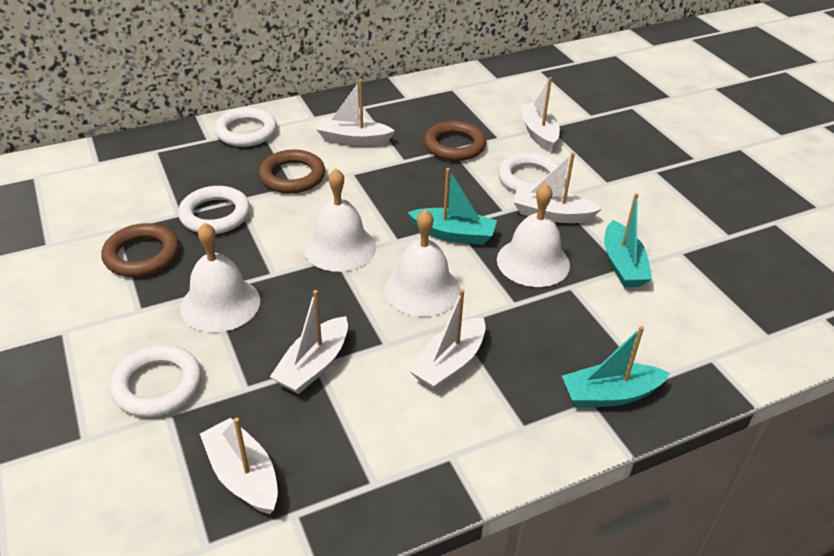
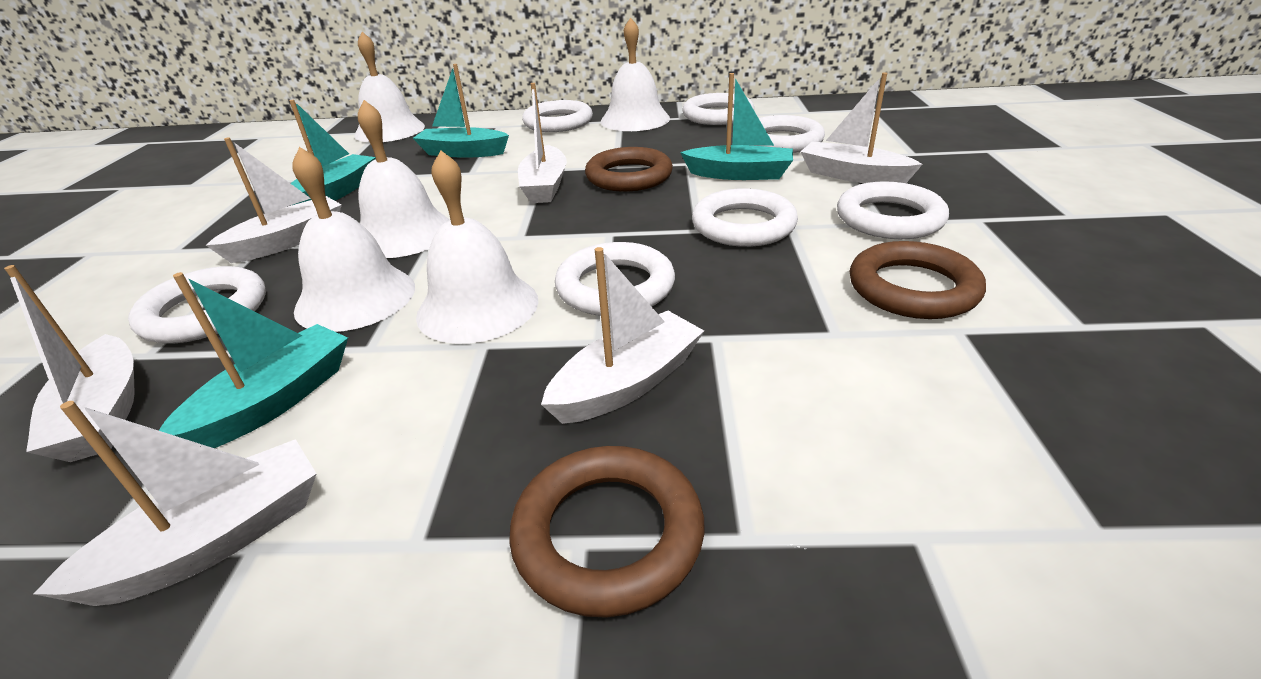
turquoise boat: [408,168,497,245] [562,326,670,408] [604,193,652,287] = 3 -> [159,272,348,448] [289,100,376,205] [413,64,509,158] [680,73,793,180] = 4
white bell: [180,223,260,332] [304,168,376,272] [385,209,460,317] [497,183,570,287] = 4 -> [292,147,415,332] [354,32,425,142] [358,100,450,258] [416,151,538,344] [601,17,670,131] = 5
white ring: [110,345,201,417] [178,186,250,234] [214,108,277,147] [498,152,559,192] = 4 -> [128,266,266,343] [522,100,593,132] [555,242,675,316] [682,93,754,125] [692,188,798,247] [752,115,825,153] [837,181,949,239] = 7

